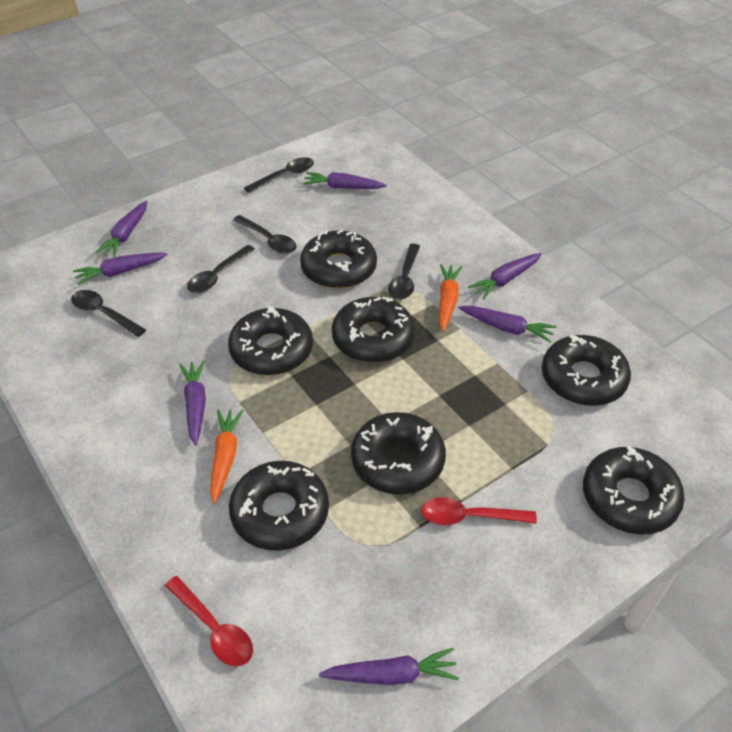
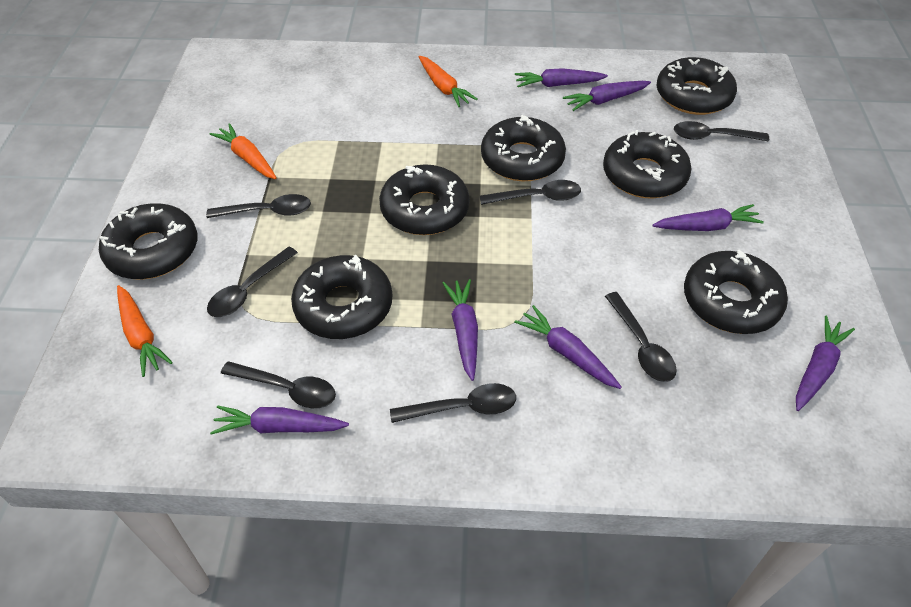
black spoon: [71,290,146,337] [187,245,255,293] [233,215,297,254] [244,157,314,193] [388,244,420,300] = 5 -> [206,194,311,218] [207,247,298,317] [221,361,336,408] [390,383,516,423] [480,180,581,205] [605,292,677,382] [674,121,769,141] = 7
orange carrot: [210,409,244,503] [439,264,462,332] = 2 -> [117,285,173,377] [210,123,277,179] [419,56,477,107] = 3
red spoon: [165,576,253,666] [421,497,537,525] = 2 -> none = 0

